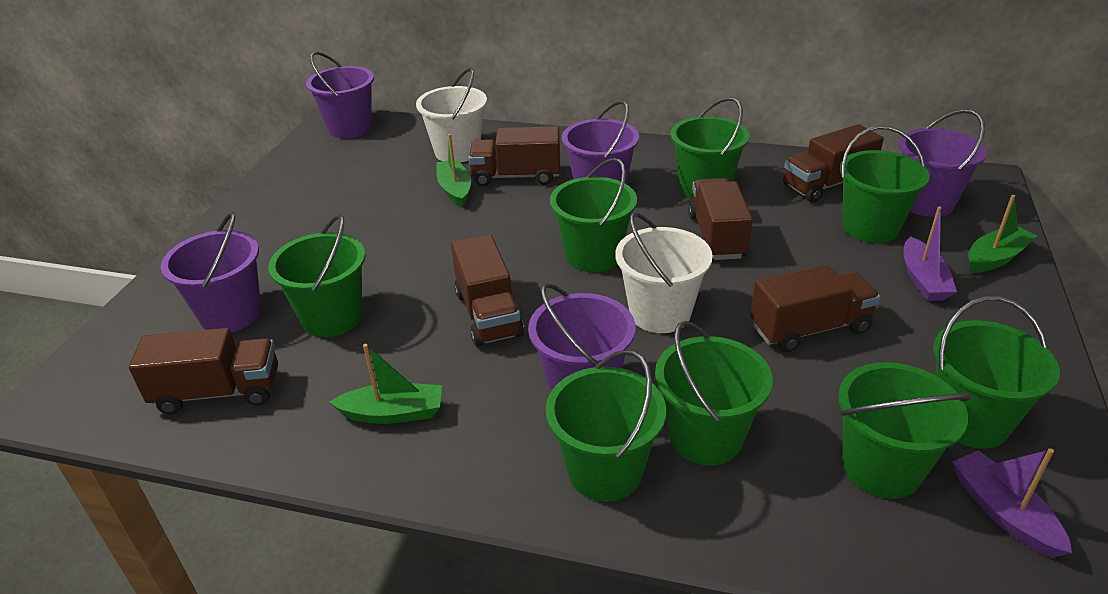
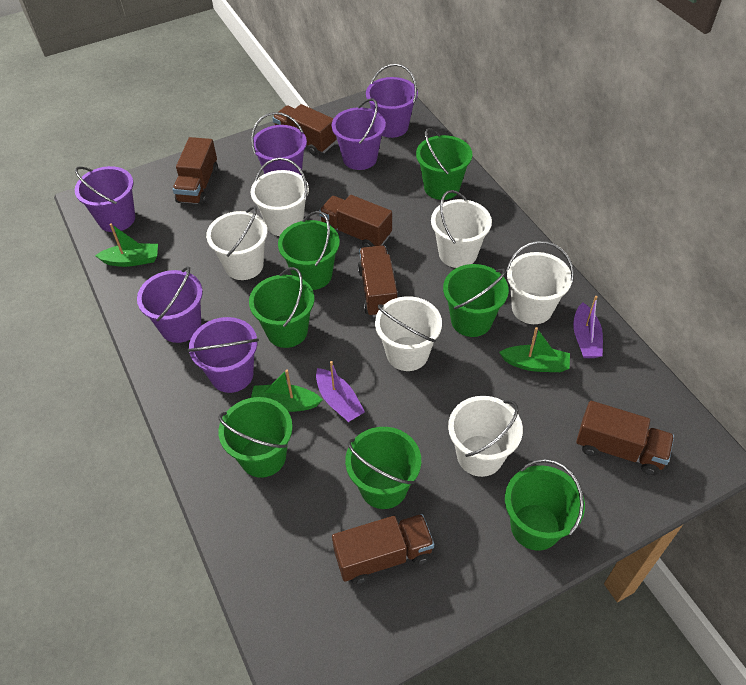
green bucket: [268,214,365,337] [546,350,666,502] [550,158,637,272] [655,321,773,466] [671,97,750,199] [838,362,972,499] [840,126,930,243] [933,296,1060,449] = 8 -> [218,397,293,478] [249,267,314,348] [278,211,340,290] [345,427,421,509] [416,128,472,200] [443,264,509,337] [505,459,585,551] = 7
purple bucket: [161,212,261,332] [306,51,374,138] [528,283,636,393] [562,100,639,184] [899,109,987,217] = 5 -> [75,166,135,232] [137,266,203,343] [188,317,259,393] [251,112,307,176] [332,98,386,170] [366,64,418,138] = 6
white bucket: [416,68,487,163] [615,212,713,333] = 2 -> [206,206,268,280] [251,158,309,236] [375,296,442,371] [431,190,492,268] [448,396,523,477] [506,241,574,324] = 6

